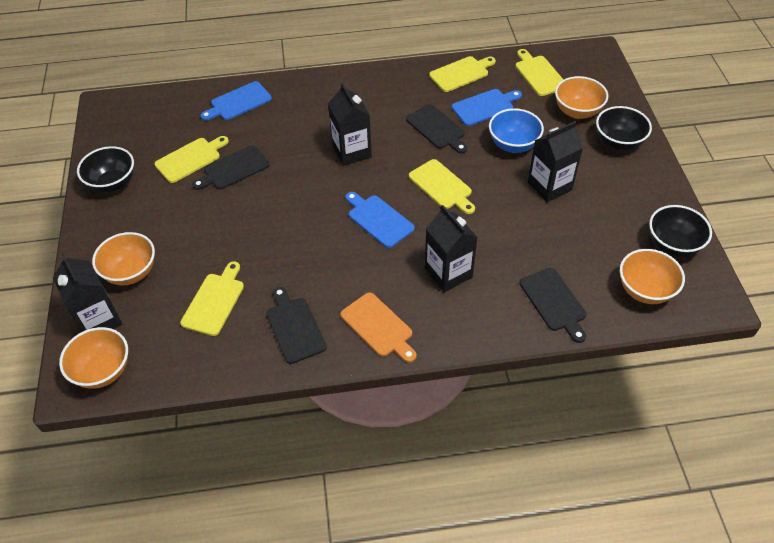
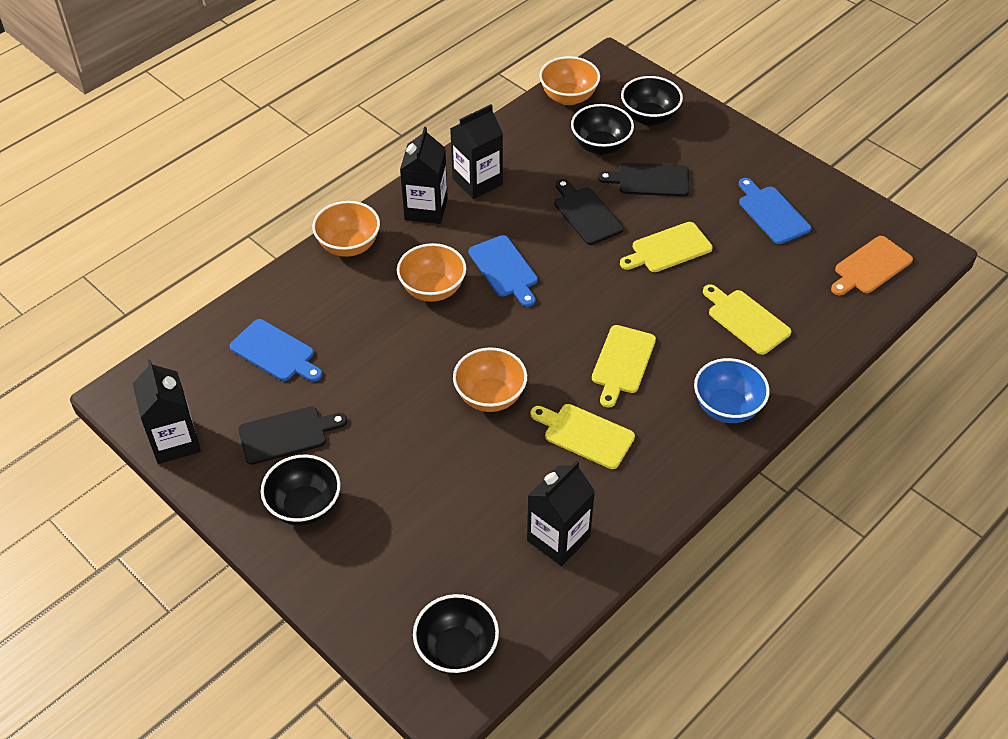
black bowl: [77,146,134,193] [596,106,652,151] [649,205,712,257] = 3 -> [261,454,341,526] [413,594,499,675] [571,104,634,155] [621,76,683,126] = 4
black cutting board: [192,145,269,190] [266,287,327,364] [406,104,467,153] [520,268,587,343] = 4 -> [238,407,347,465] [554,179,624,245] [598,163,689,197] = 3
yellow cutting board: [154,136,229,183] [180,261,244,336] [409,159,475,214] [429,56,496,92] [515,49,564,96] = 5 -> [530,404,635,469] [592,325,656,408] [620,222,713,272] [703,284,791,355] = 4

